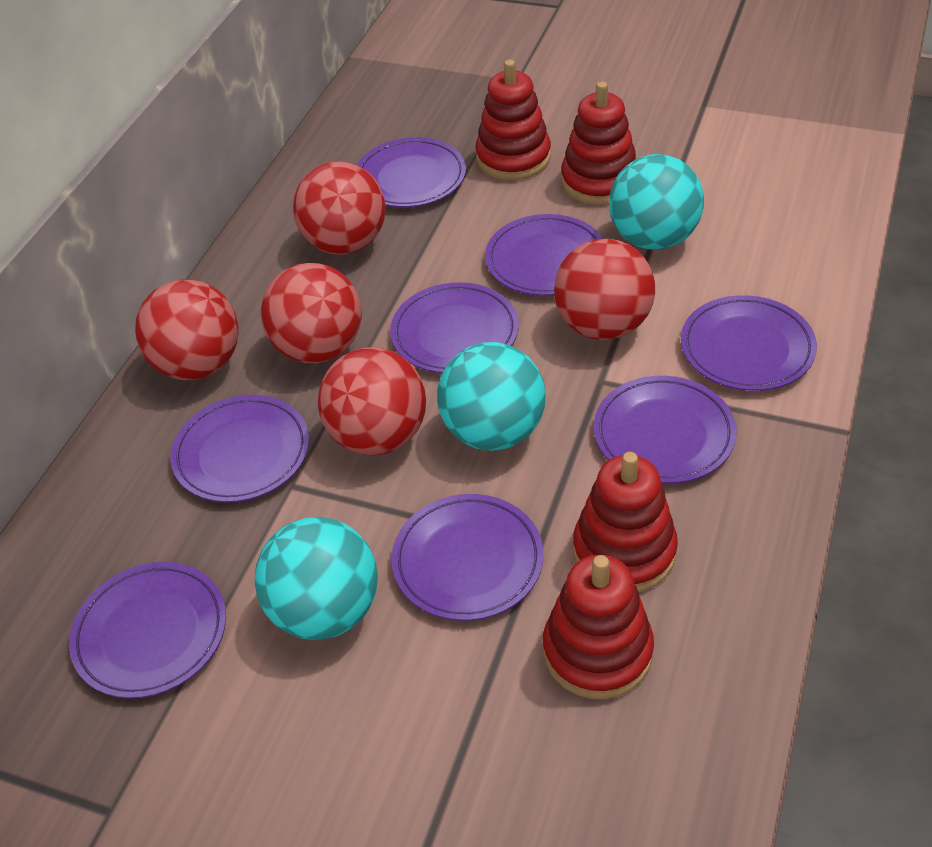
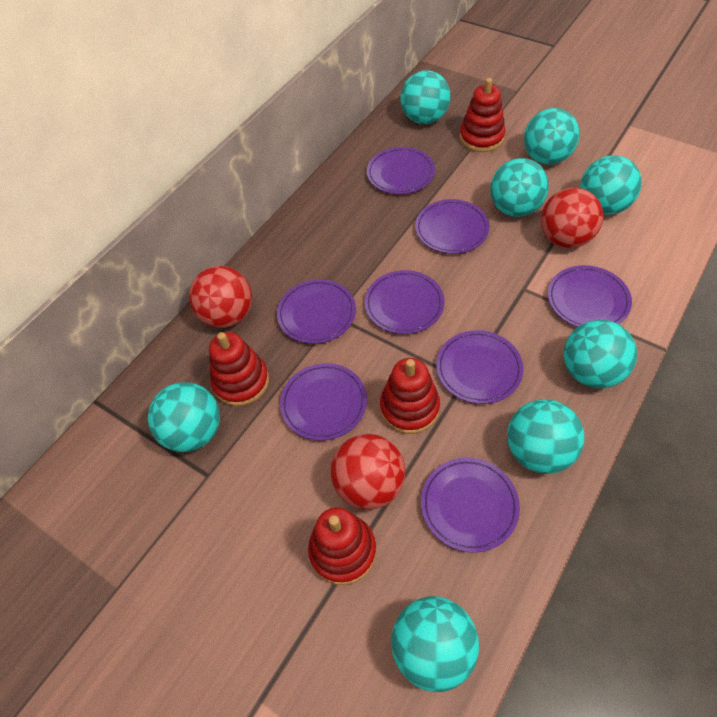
red ball: [135,279,239,380] [261,263,362,363] [293,161,386,255] [318,347,426,455] [554,239,655,340] = 5 -> [189,266,252,328] [330,434,405,510] [541,187,603,248] = 3
turquoise ball: [255,517,378,640] [437,342,546,451] [609,154,704,250] = 3 -> [148,382,220,452] [391,596,479,692] [400,70,451,124] [490,158,549,217] [507,399,584,474] [524,108,580,165] [564,320,637,388] [580,155,642,215] = 8

